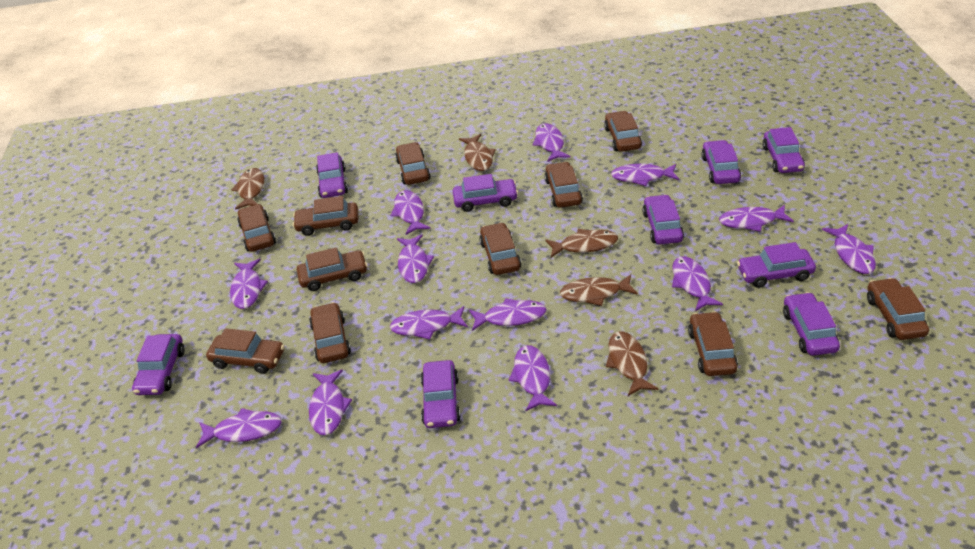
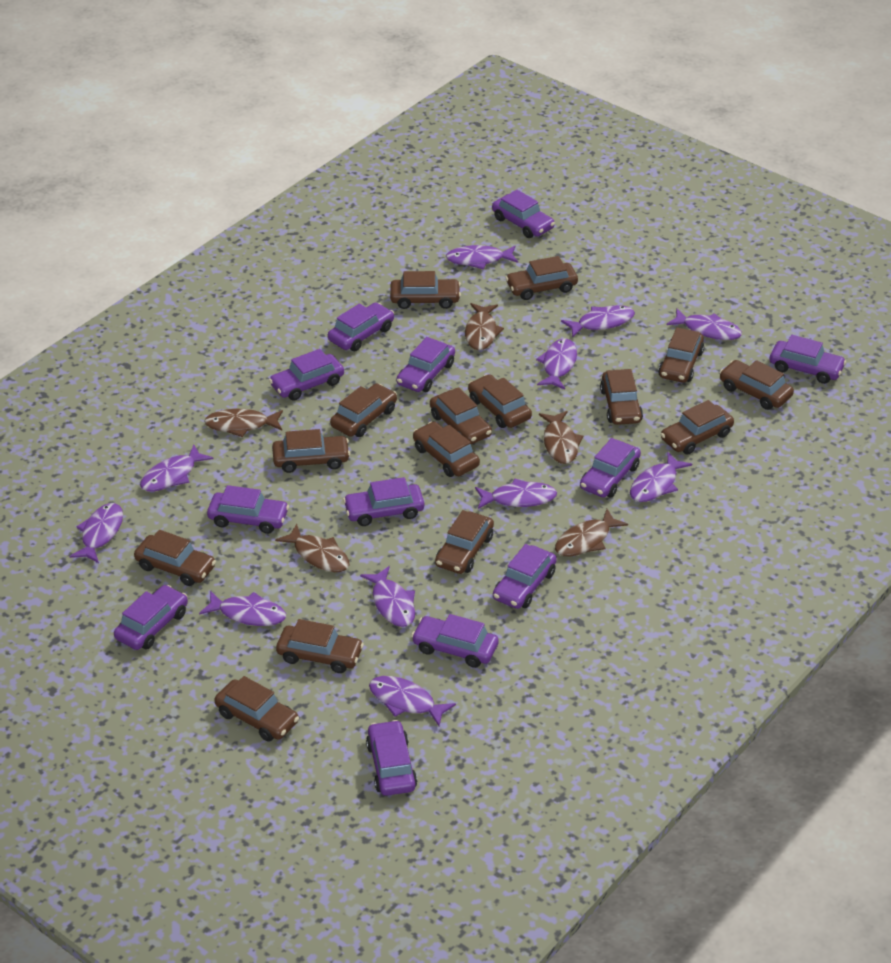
brown car: [206,328,284,374] [237,204,276,252] [293,196,358,236] [297,247,368,291] [309,302,351,363] [395,142,431,185] [479,223,521,275] [544,162,583,208] [604,111,642,152] [688,311,738,376] [867,278,929,340] = 11 -> [134,530,216,586] [214,676,299,742] [272,429,350,473] [276,619,364,673] [330,384,397,437] [390,271,461,309] [413,422,480,477] [430,387,492,444] [435,510,494,574] [468,374,532,428] [505,256,578,300] [600,369,643,425] [658,327,704,383] [661,400,734,455] [719,360,794,410] = 15
purple car: [132,334,185,395] [316,152,348,198] [421,360,461,428] [453,174,518,212] [642,194,684,244] [701,140,741,184] [737,242,816,288] [762,127,805,173] [783,292,840,356] = 9 -> [114,585,188,650] [207,485,289,534] [269,349,344,401] [328,302,394,352] [343,477,424,526] [366,720,417,796] [397,337,455,392] [411,614,499,668] [492,190,555,238] [493,544,557,609] [580,438,641,498] [770,335,846,384] = 12
purple fish: [196,408,282,448] [230,259,268,309] [309,369,352,435] [390,190,431,235] [390,306,468,340] [397,235,434,283] [469,298,547,331] [509,345,557,411] [532,123,571,162] [611,164,679,186] [672,256,723,311] [719,205,794,232] [822,224,876,274] = 13 -> [69,503,123,563] [140,444,213,492] [199,591,286,626] [360,566,415,627] [369,676,456,726] [446,245,518,269] [475,478,557,509] [536,339,577,390] [561,305,635,337] [630,452,692,502] [666,308,742,340] = 11

